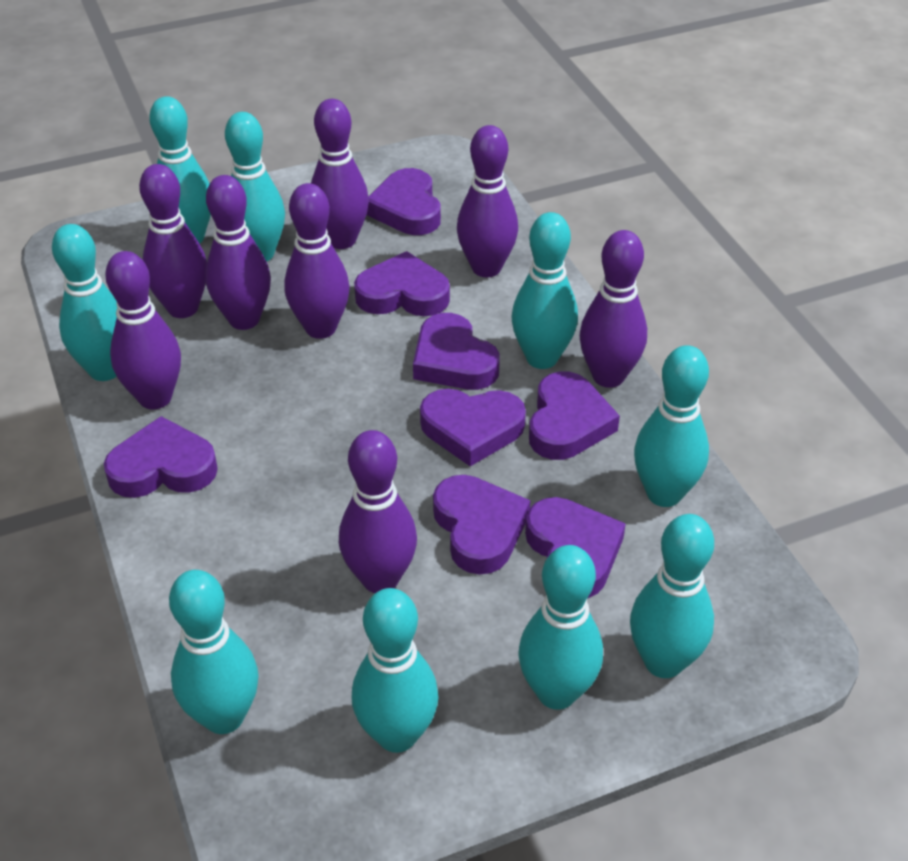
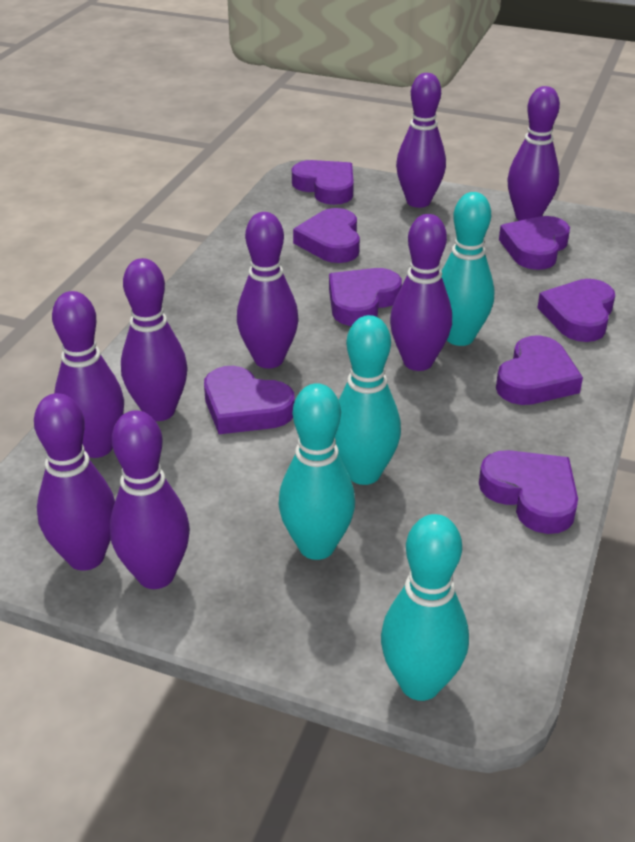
turquoise bowling pin: [52,224,117,381] [149,96,211,244] [169,570,259,734] [225,112,285,262] [351,588,438,753] [511,212,578,369] [518,545,603,710] [630,514,714,678] [634,345,709,507] = 9 -> [278,383,355,560] [335,315,401,485] [381,514,469,701] [442,192,494,346] = 4

